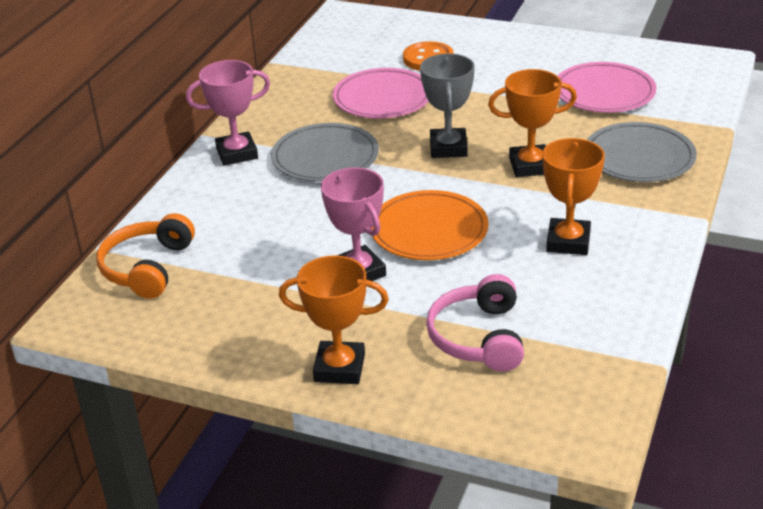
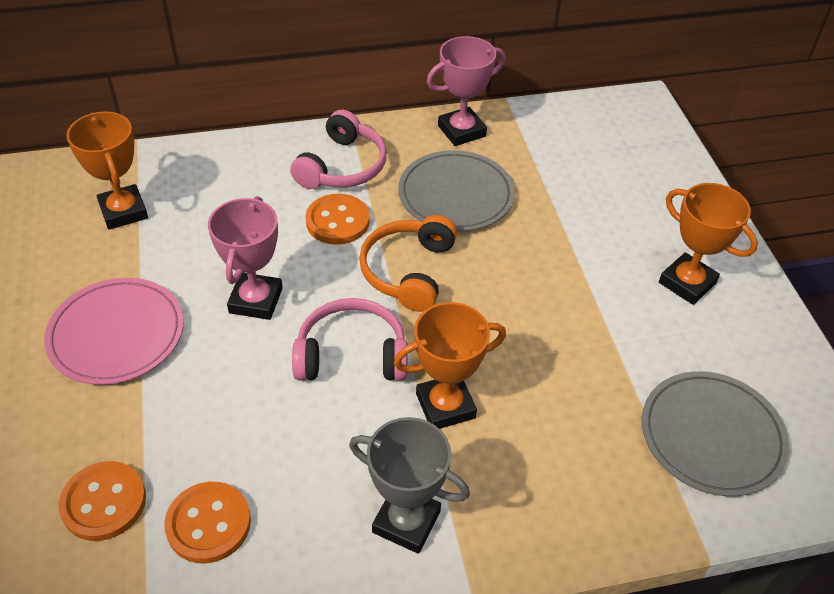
orange button: [403,41,454,71] = 1 -> [59,461,146,541] [164,482,251,563] [305,194,370,245] = 3
orange plate: [371,190,489,260] = 1 -> none = 0
pink headphones: [426,274,524,372] = 1 -> [290,110,387,189] [292,298,408,381] = 2
pink plate: [333,68,429,119] [558,62,657,113] = 2 -> [44,278,184,385] = 1

